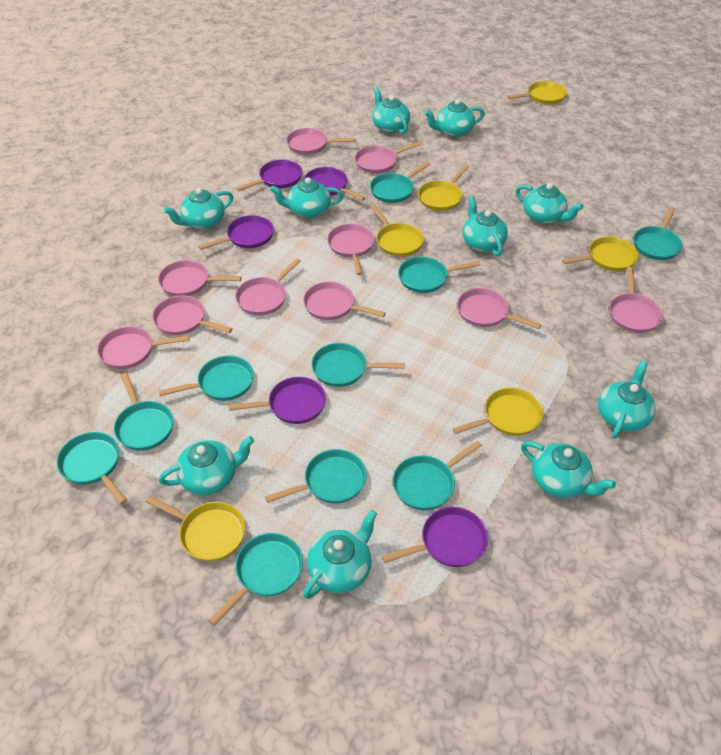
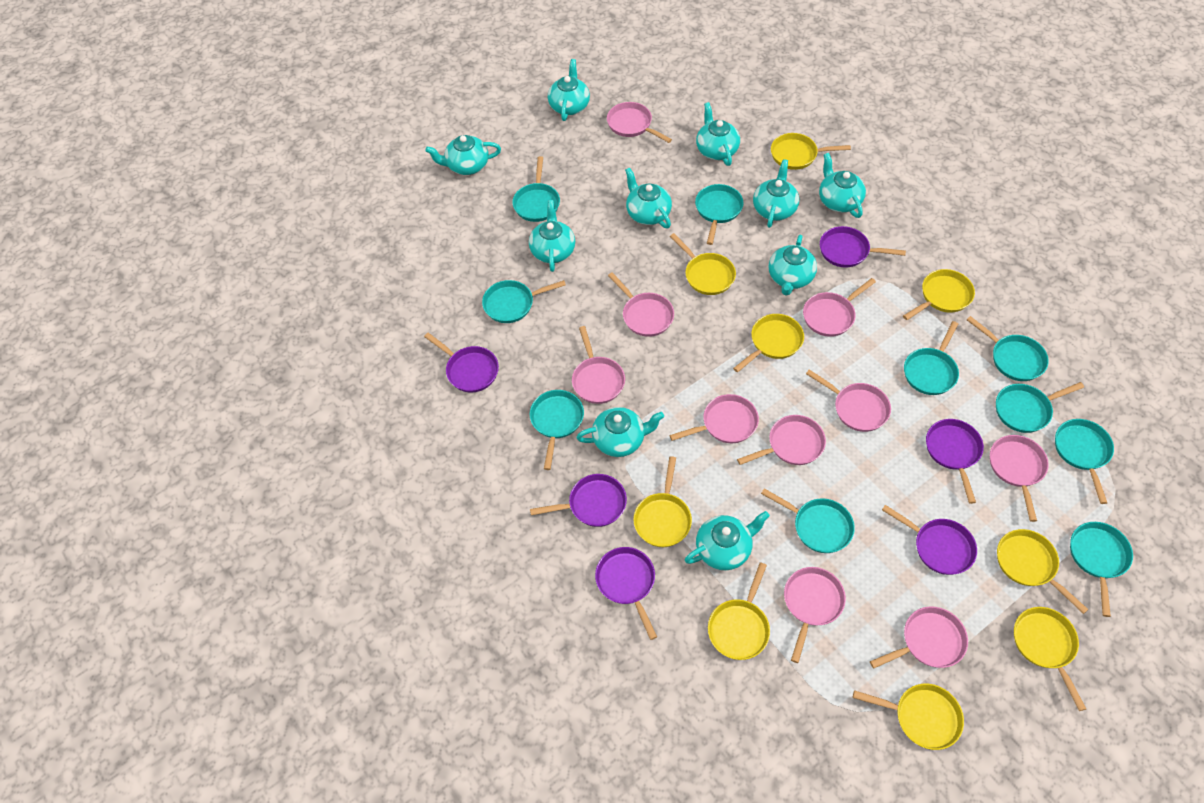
purple pan: [198,215,274,250] [228,377,326,424] [236,159,303,191] [304,167,365,201] [381,507,488,567] = 5 -> [424,333,499,393] [530,474,627,527] [595,547,657,640] [820,226,906,267] [882,505,977,575] [926,419,984,504] = 6
yellow pan: [145,495,245,561] [370,204,424,257] [418,165,469,211] [452,388,543,436] [507,81,567,105] [562,236,639,271] = 6 -> [633,456,692,547] [670,233,736,295] [708,562,770,660] [733,314,804,373] [771,133,851,170] [853,684,964,750] [903,269,975,320] [997,529,1089,614] [1014,607,1086,711] = 9

